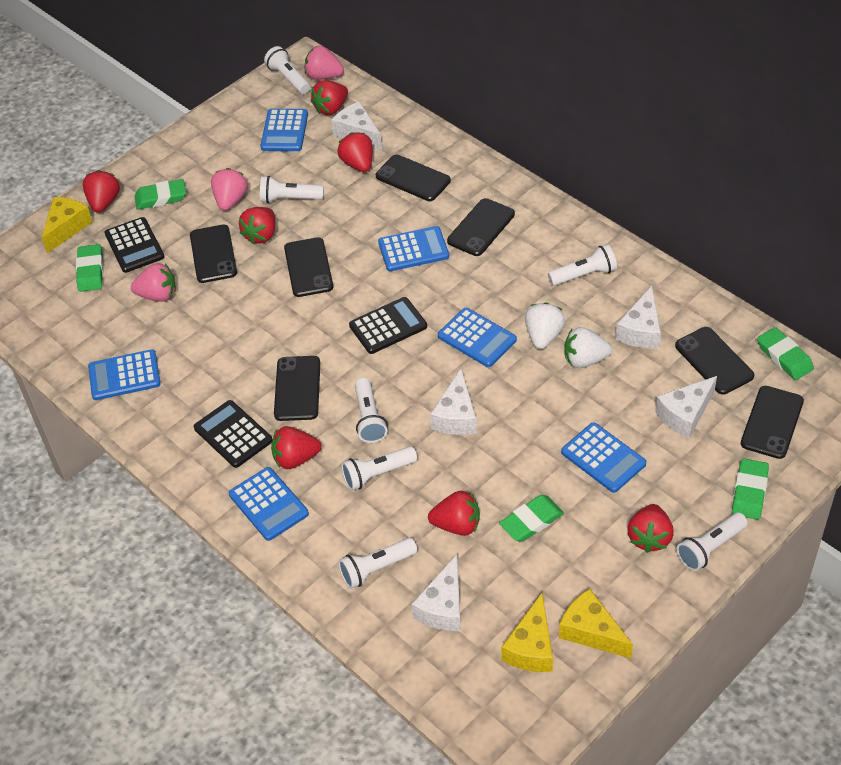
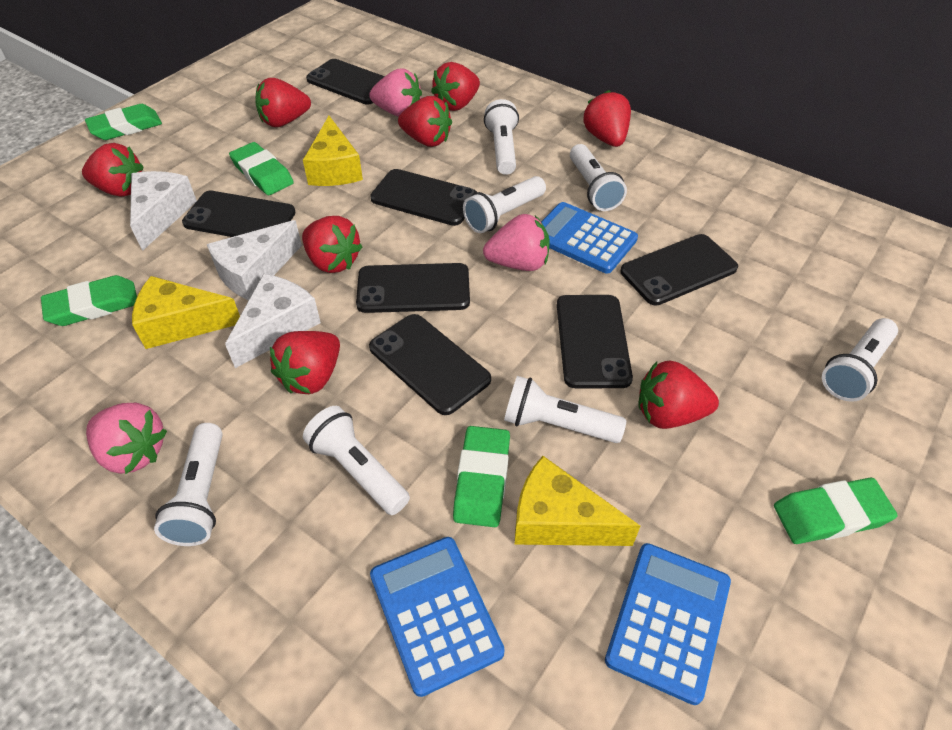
black calculator: [104,217,165,273] [194,400,272,468] [349,297,427,354] = 3 -> none = 0
blue calculator: [88,349,161,400] [229,467,309,541] [260,109,308,151] [378,226,449,271] [438,308,517,367] [561,422,646,493] = 6 -> [370,537,505,697] [541,202,638,274] [605,543,731,705] = 3
red strawberry: [83,170,120,213] [239,207,275,244] [271,426,322,469] [311,80,348,115] [337,132,373,172] [428,491,480,536] [627,504,674,553] = 7 -> [82,143,144,197] [255,78,311,127] [270,331,340,394] [302,216,362,273] [398,96,452,147] [431,62,480,111] [583,90,631,147] [638,360,719,429] = 8
white cheese: [331,101,382,150] [411,555,461,631] [430,369,477,435] [616,286,661,349] [655,376,717,439] = 5 -> [130,171,197,251] [207,220,302,300] [225,274,321,368] = 3
white strawberry: [525,303,565,349] [564,327,612,368] = 2 -> none = 0

